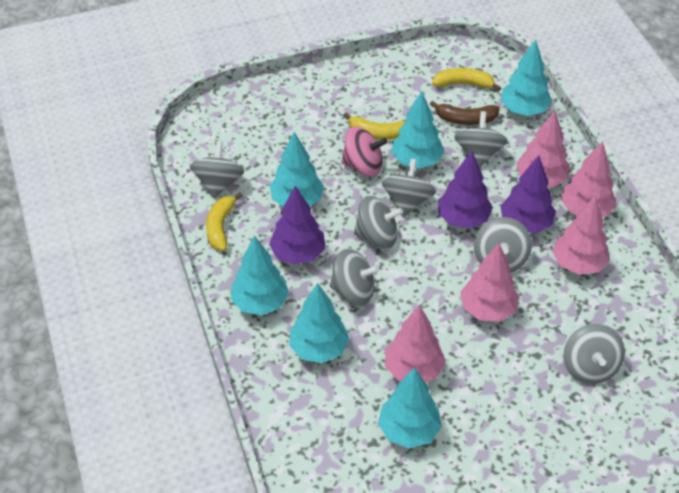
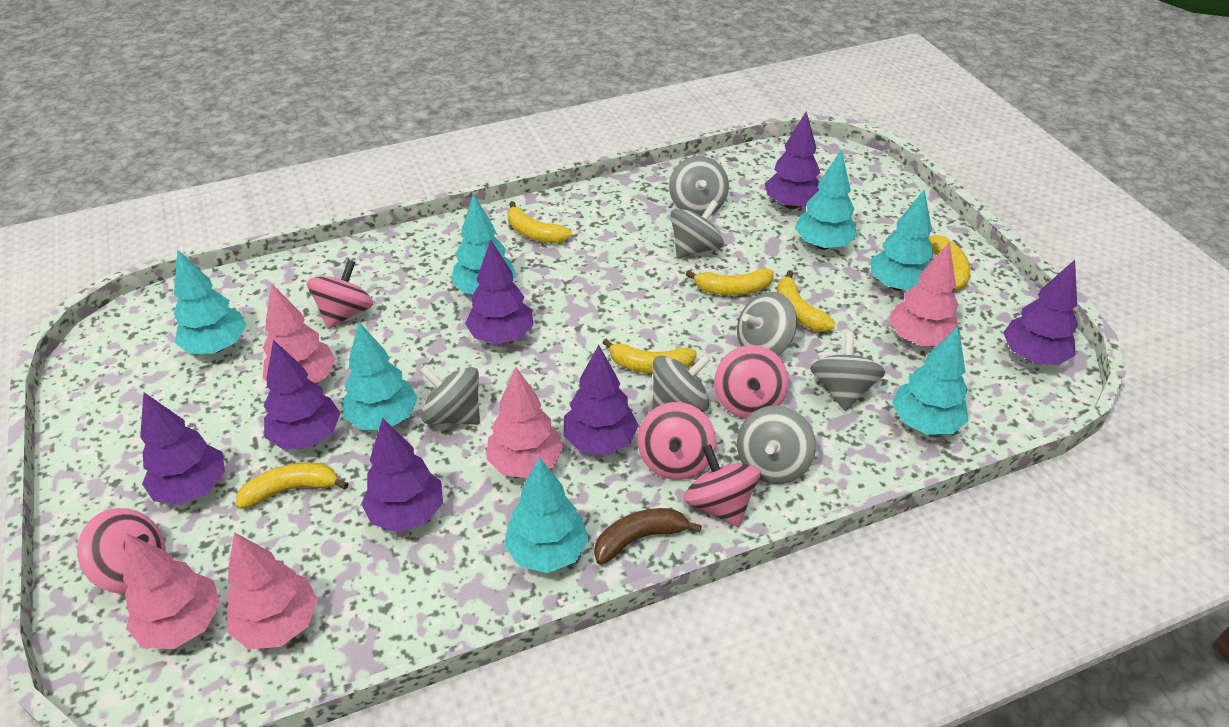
pink spinning top: [341,126,387,176] = 1 -> [77,508,165,594] [307,260,373,329] [638,402,716,480] [684,444,760,527] [714,345,789,418] = 5
purple tree: [269,186,325,265] [438,151,493,229] [500,155,556,233] = 3 -> [140,392,225,505] [264,340,341,449] [361,418,443,532] [465,240,534,344] [563,345,638,455] [765,111,820,209] [1003,260,1078,365] = 7
turquoise tree: [231,235,289,315] [270,132,324,207] [289,283,349,363] [378,368,442,448] [391,91,444,169] [501,40,552,116] = 6 -> [174,249,247,354] [343,322,418,430] [451,194,516,294] [504,457,589,573] [795,150,857,250] [871,190,933,291] [892,326,969,435] = 7
yellow banana: [206,192,243,251] [344,112,406,140] [432,68,501,91] = 3 -> [236,463,349,509] [507,201,572,243] [602,339,697,374] [686,268,774,296] [777,270,836,332] [929,235,970,291] = 6

